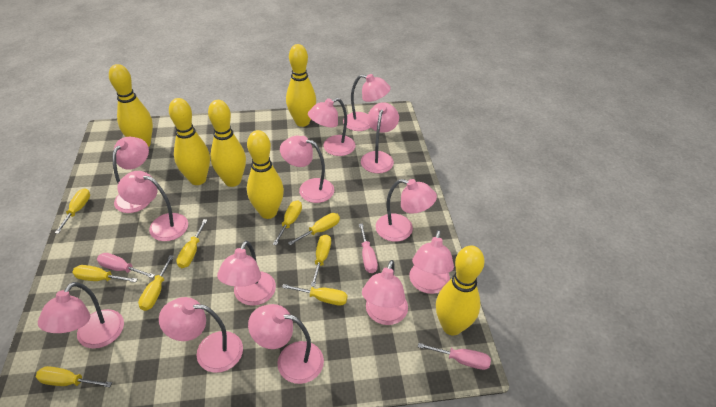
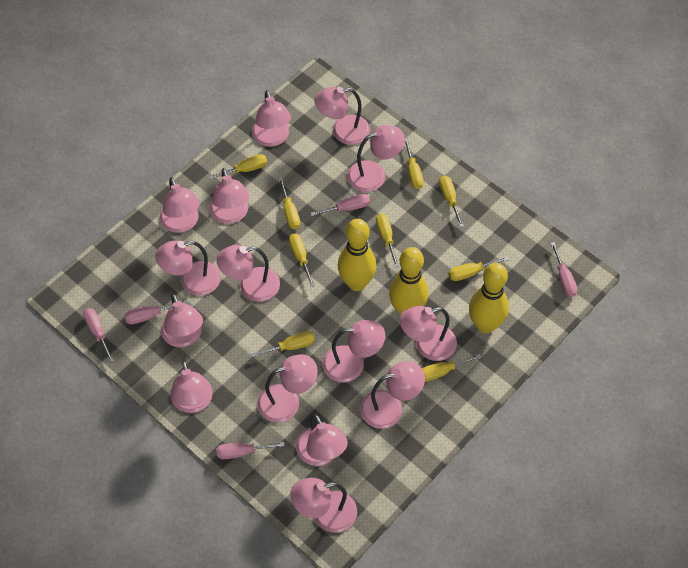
pink lamp: [38,282,124,349] [112,137,149,213] [117,171,188,241] [159,297,243,373] [217,241,276,306] [248,304,324,384] [280,136,334,203] [308,98,356,156] [343,74,391,131] [361,102,399,173] [362,260,408,325] [376,179,437,242] [410,230,454,294] = 13 -> [155,241,221,295] [160,177,200,233] [161,294,203,347] [171,360,213,413] [210,168,249,224] [216,245,280,302] [252,90,291,147] [257,354,318,423] [291,478,357,533] [296,414,348,466] [314,87,370,145] [323,320,385,383] [347,125,405,192] [360,361,425,429] [400,306,457,361] = 15
pink screwdriver: [97,253,155,278] [359,224,378,273] [418,343,491,370] = 3 -> [83,308,114,362] [124,300,188,324] [216,442,284,459] [310,194,370,216] [551,242,577,297] = 5
yellow bowling pin: [109,64,153,147] [169,98,210,185] [208,100,246,187] [247,130,284,219] [286,44,316,127] [436,246,484,335] = 6 -> [338,219,377,291] [389,247,428,316] [469,263,509,334] = 3

